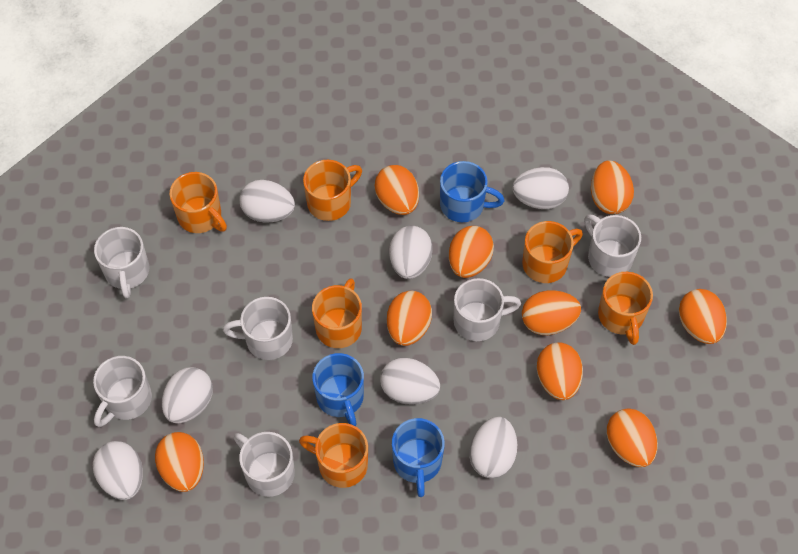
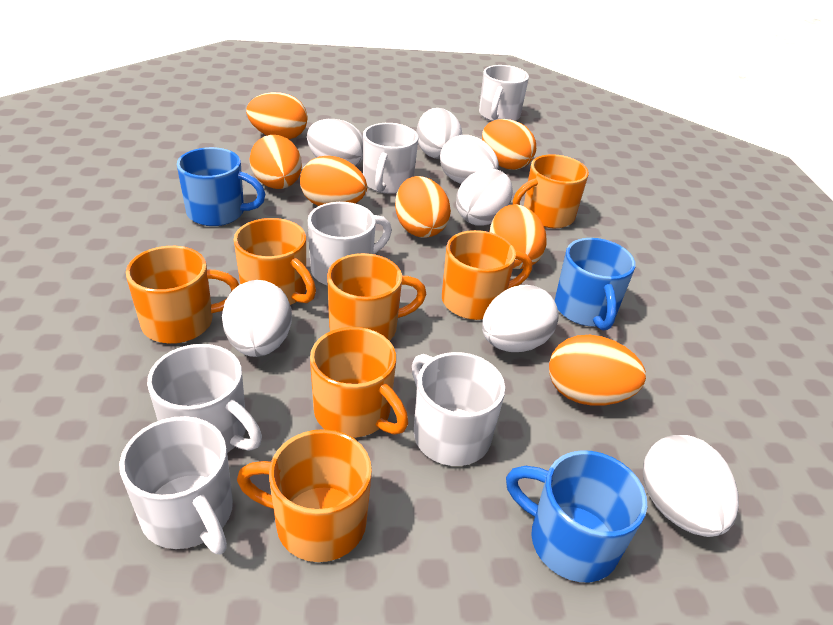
orange egg: [155,432,204,492] [375,165,419,215] [387,291,432,346] [449,226,494,278] [522,290,581,335] [537,343,583,400] [591,160,634,214] [607,408,658,467] [679,289,727,344] = 9 -> [246,92,307,139] [250,135,302,189] [300,156,367,206] [395,176,451,238] [482,119,536,170] [489,204,546,269] [549,335,646,406] = 7
orange mug: [170,172,227,233] [299,423,368,488] [303,160,362,221] [312,279,362,348] [522,221,583,283] [598,272,653,345] = 6 -> [126,246,239,344] [234,218,316,305] [237,429,372,562] [310,327,408,438] [327,253,426,341] [442,230,532,320] [513,154,589,228] = 7

